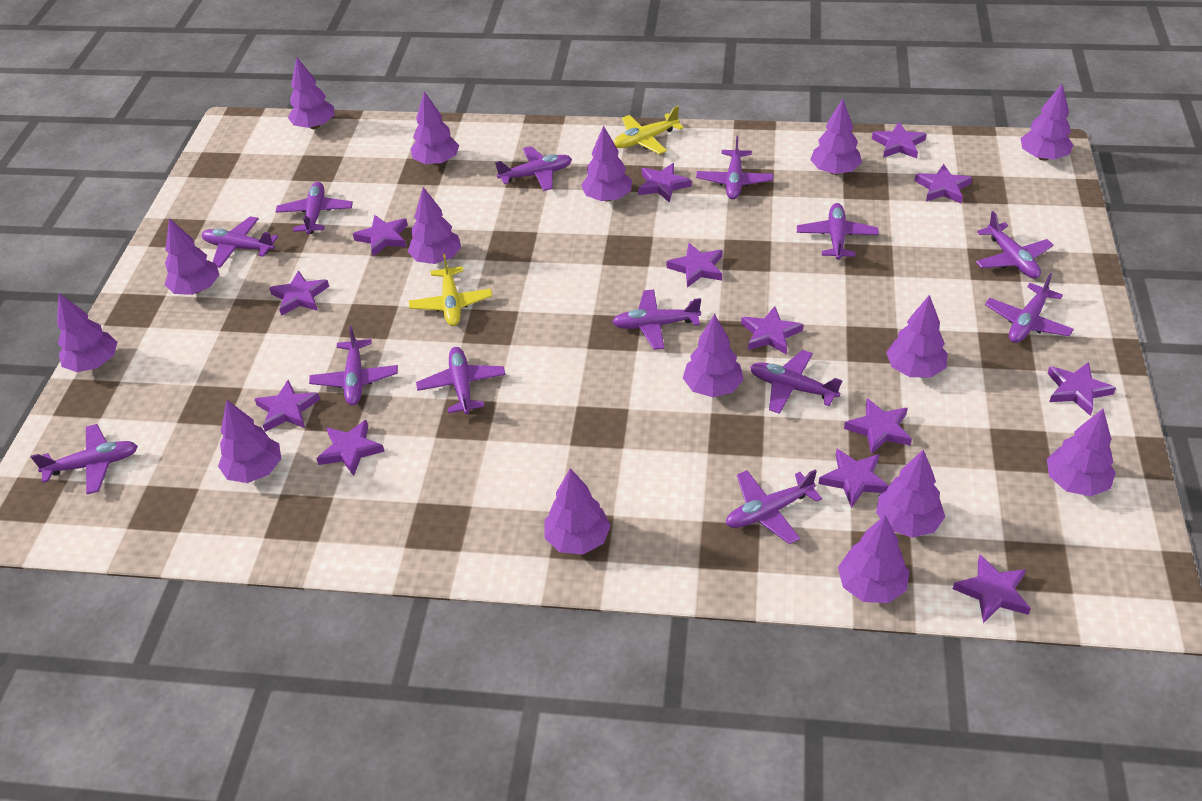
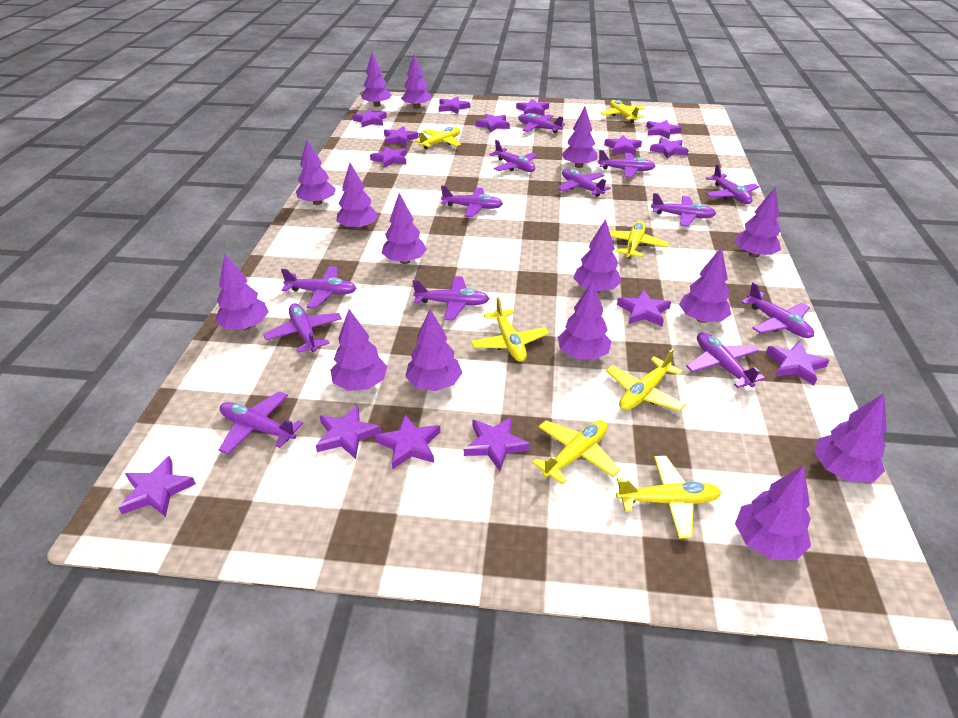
purple star: [255,380,320,432] [269,270,329,316] [316,420,385,476] [353,215,408,256] [638,163,692,203] [667,243,723,288] [741,306,803,355] [819,448,889,508] [844,398,912,455] [872,122,927,159] [915,164,972,203] [953,555,1031,623] [1047,362,1116,416] = 13 -> [118,456,196,517] [316,405,381,459] [352,109,387,127] [370,146,407,168] [375,414,441,469] [384,126,419,146] [439,97,470,114] [464,417,530,471] [475,114,510,133] [516,99,549,116] [604,135,642,155] [617,289,671,326] [646,120,682,139] [650,138,689,159] [766,341,830,385] = 15
yellow plane: [409,254,492,326] [614,106,684,154] = 2 -> [415,127,461,149] [471,297,549,362] [532,420,620,484] [601,100,645,123] [606,349,686,411] [609,221,669,259] [616,456,721,538] = 7

